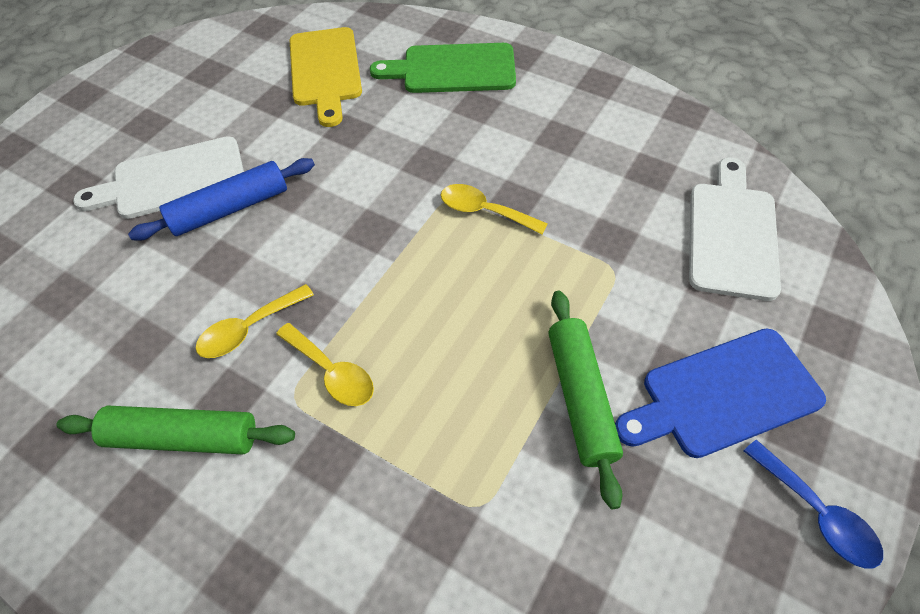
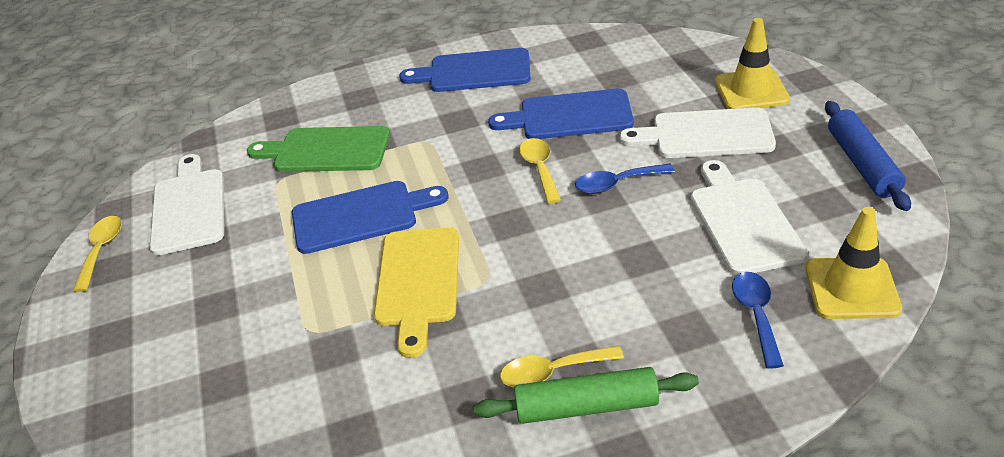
blue cutting board: [615,328,826,458] = 1 -> [292,181,449,254] [399,48,531,92] [488,89,634,139] = 3
blue spoon: [744,440,883,569] = 1 -> [575,164,675,194] [732,272,784,369] = 2
green rolling pin: [57,405,295,454] [548,291,623,509] = 2 -> [474,367,699,424] = 1
white cutting board: [73,136,244,219] [689,158,781,301] = 2 -> [150,154,224,255] [619,107,776,158] [691,160,808,275] = 3
yellow traffic cone: none = 0 -> [715,18,790,109] [805,207,902,319] = 2

